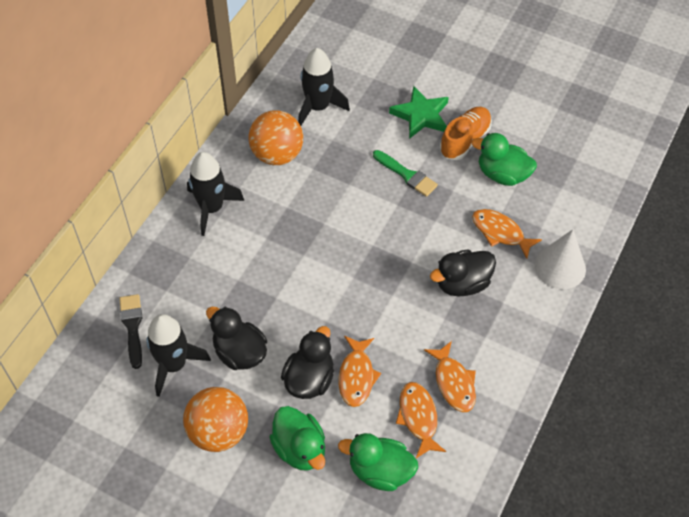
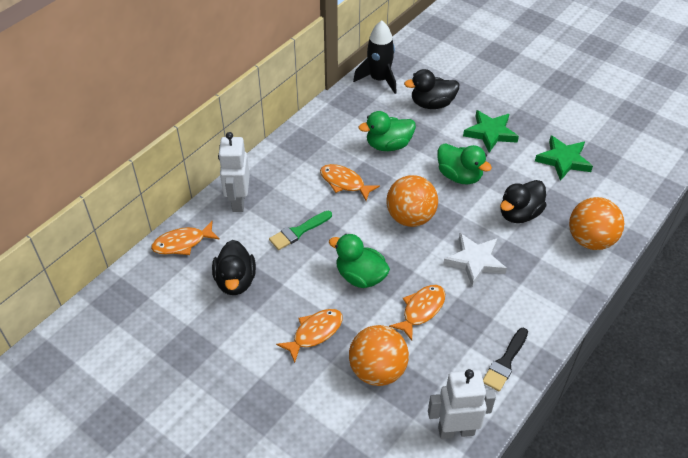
black rocket: [146,314,211,397] [187,152,244,236] [298,48,350,126] = 3 -> [353,21,397,94] = 1
green star: [389,86,449,139] = 1 -> [463,110,519,152] [535,135,593,181] = 2
orange ball: [183,387,248,452] [249,110,303,165] = 2 -> [349,325,409,386] [386,175,438,227] [569,197,624,250] = 3
orange shoe: [440,107,492,160] = 1 -> none = 0
white cone: [535,229,586,289] = 1 -> none = 0
white robot: none = 0 -> [218,132,250,212] [428,369,496,439] = 2
white star: none = 0 -> [443,233,507,287] = 1

